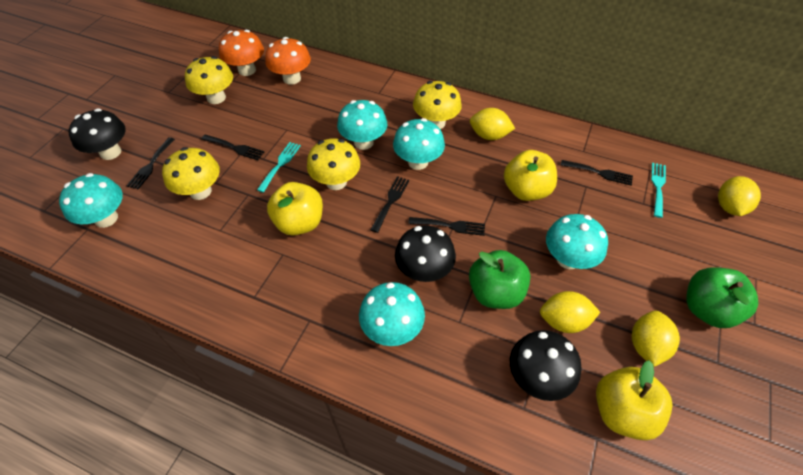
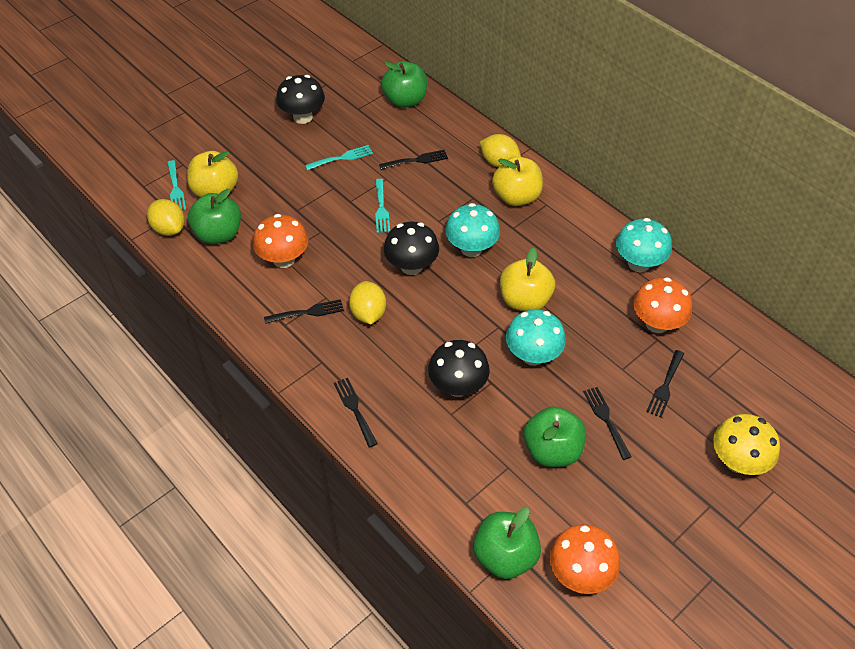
green apple: [469,250,531,309] [686,267,758,328] = 2 -> [188,189,241,244] [381,61,427,108] [473,508,541,579] [524,406,586,467] = 4
orange mushroom: [219,30,264,76] [265,37,311,85] = 2 -> [253,214,308,268] [549,524,620,594] [633,277,692,333] = 3
turquoise fork: [257,142,301,193] [651,163,666,218] = 2 -> [167,160,186,210] [305,145,373,170] [375,179,390,233] = 3
turquoise mushroom: [59,173,123,228] [337,100,387,150] [359,282,425,346] [393,118,445,170] [546,214,608,269] = 5 -> [445,203,500,257] [506,309,566,366] [616,218,672,272] = 3
yellow lemon: [470,108,515,140] [540,291,600,333] [632,310,680,367] [718,176,761,216] = 4 -> [147,199,185,236] [349,281,386,324] [480,134,521,167] = 3
yellow mushroom: [162,147,220,200] [185,56,233,104] [307,138,360,190] [413,81,462,129] = 4 -> [713,414,780,475] = 1

